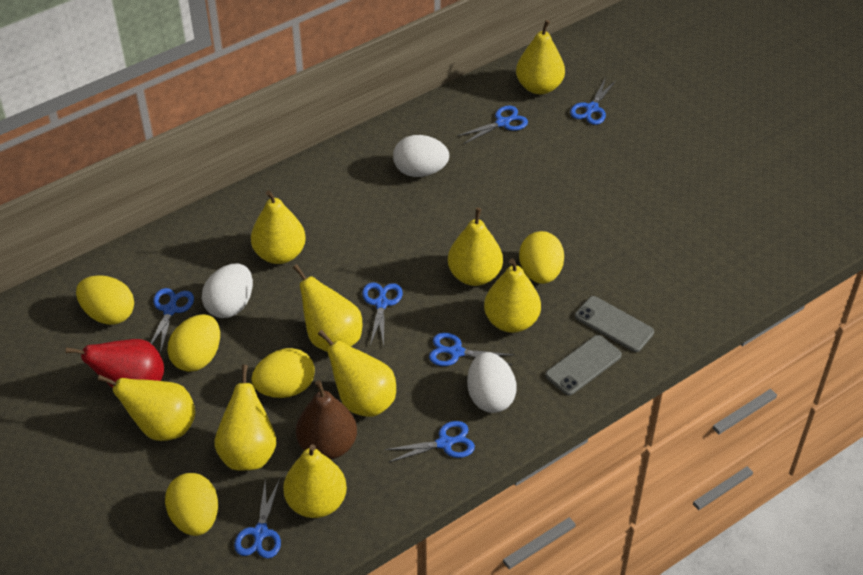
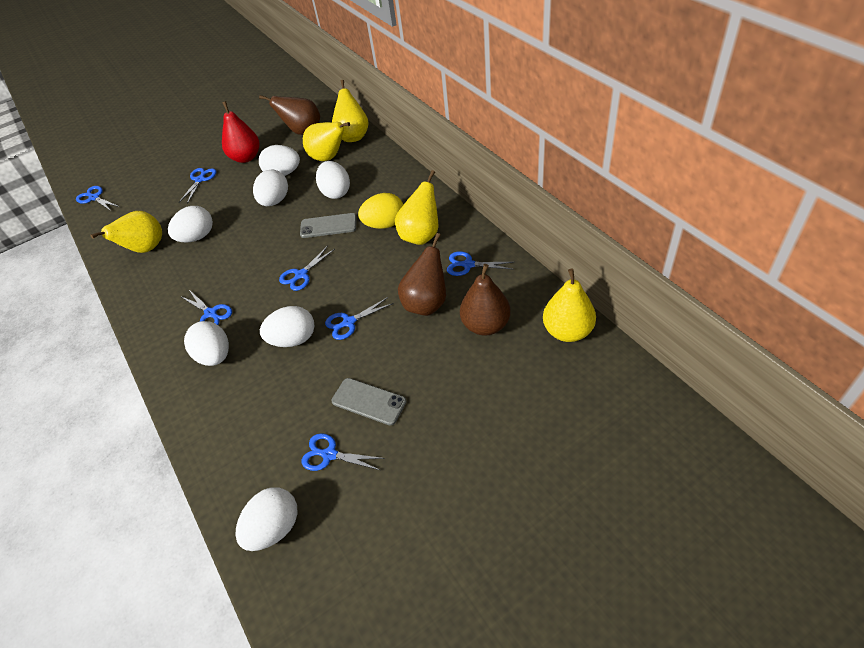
brown pear: [296,380,357,460] = 1 -> [259,95,320,135] [398,233,446,316] [460,264,511,336] = 3
white egg: [202,263,253,318] [393,135,449,177] [467,352,516,413] = 3 -> [168,206,213,242] [184,321,229,366] [235,487,297,551] [253,169,288,206] [259,145,300,176] [260,306,314,347] [316,161,350,199] = 7
yellow egg: [76,275,134,325] [165,473,218,536] [167,314,220,372] [251,348,315,398] [519,231,564,284] = 5 -> [358,193,403,229] = 1
yellow pear: [98,375,195,441] [215,365,277,470] [251,190,306,264] [283,444,347,518] [293,264,362,352] [318,330,396,417] [448,208,503,286] [484,259,541,333] [516,20,565,94] = 9 -> [90,211,162,253] [303,122,350,161] [332,80,369,142] [395,170,438,245] [543,268,596,342] = 5

